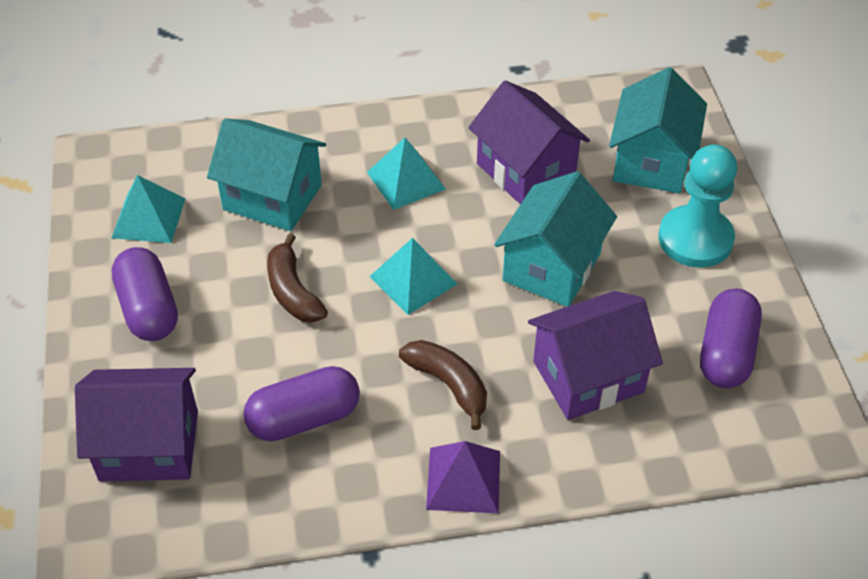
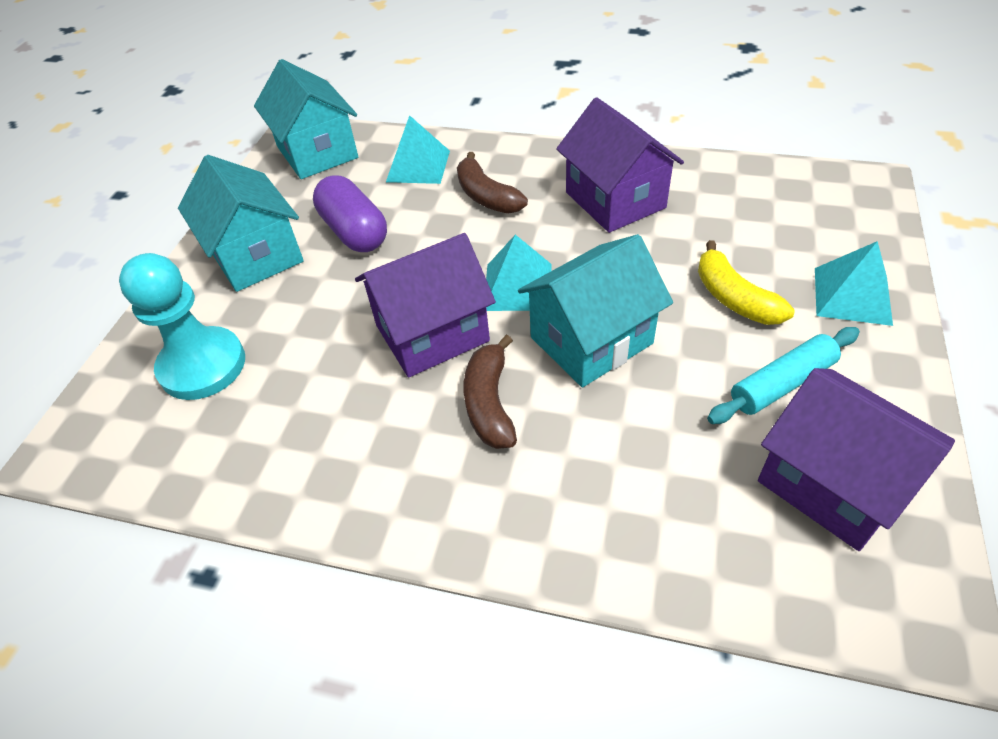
purple capsule: [112,247,178,341] [243,366,360,441] [700,288,762,388] = 3 -> [313,175,387,252] = 1
purple pyramid: [426,441,500,513] = 1 -> none = 0
turquoise rolling pin: none = 0 -> [707,327,860,424] = 1
yellow banana: none = 0 -> [698,240,795,325] = 1

